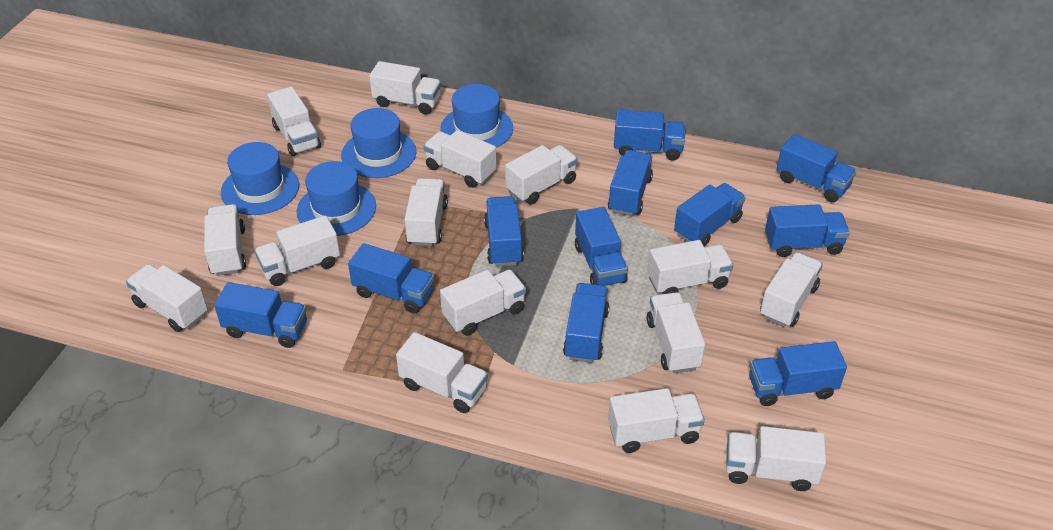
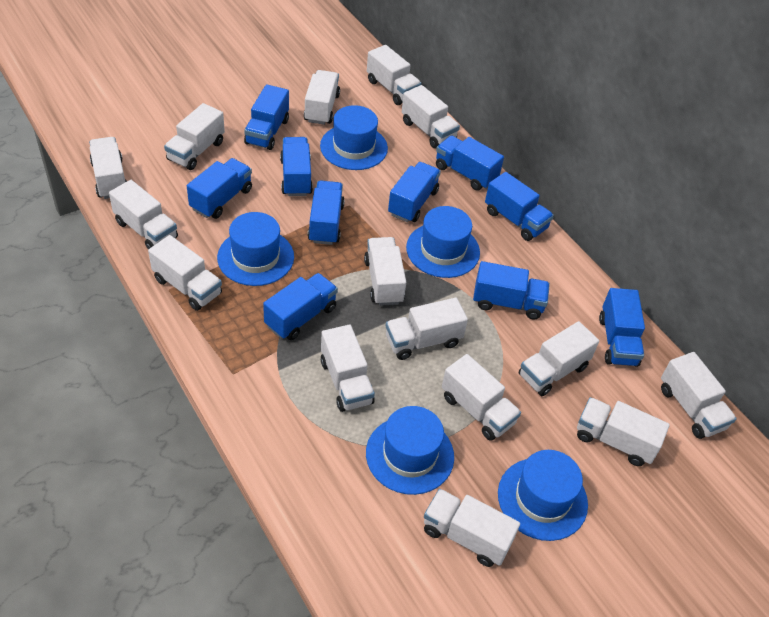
blue hat: [221,142,299,215] [297,161,376,236] [341,108,416,178] [440,84,513,148] = 4 -> [217,212,294,286] [320,105,388,170] [366,406,454,495] [406,206,480,278] [498,450,588,541] = 5
blue truck: [214,282,307,348] [348,243,434,313] [484,196,524,266] [563,283,609,363] [575,207,628,286] [608,150,653,216] [614,109,685,161] [674,183,746,247] [749,341,847,406] [765,204,850,257] [777,134,857,202] = 11 -> [187,158,252,219] [244,84,289,150] [263,273,338,340] [280,137,313,196] [308,181,345,245] [388,162,441,222] [436,135,504,191] [473,261,550,319] [485,172,554,241] [599,288,645,367] = 10

